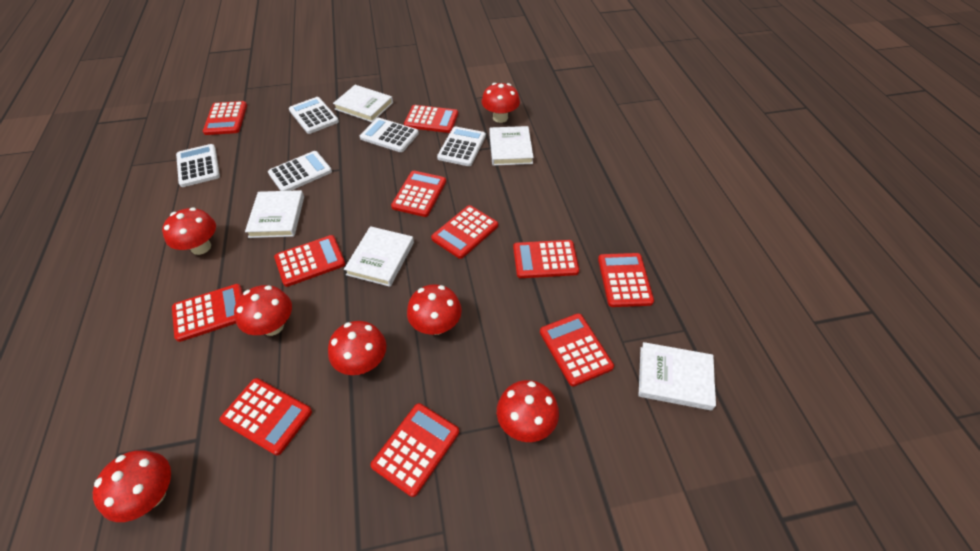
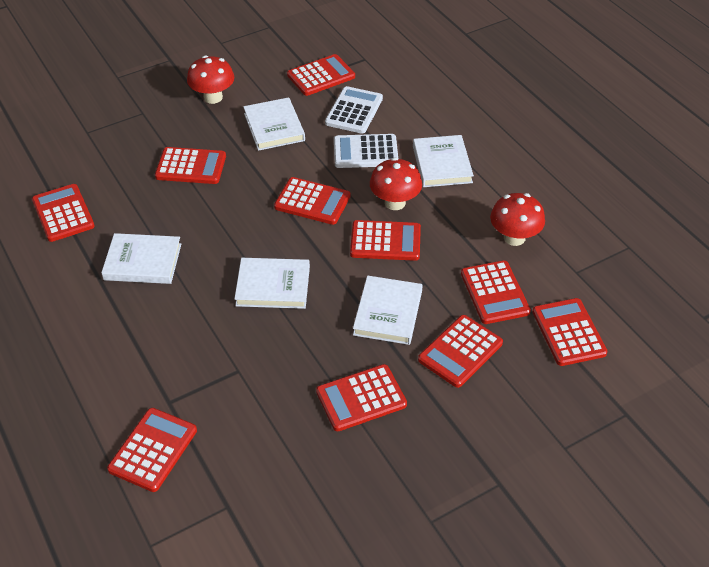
red calculator: [172,284,243,342] [203,101,247,135] [219,378,312,455] [274,235,345,287] [371,403,459,497] [391,171,446,217] [404,105,458,133] [431,205,498,259] [513,240,579,278] [540,313,614,387] [598,253,654,307] = 11 -> [32,184,95,242] [107,408,197,492] [155,147,226,184] [274,177,350,225] [287,54,355,96] [316,364,407,431] [350,220,421,261] [418,315,503,388] [461,260,531,324] [532,298,607,366] = 10
red mushroom: [93,450,171,522] [162,208,216,255] [234,285,292,336] [328,321,386,375] [407,284,462,335] [481,83,520,123] [497,380,559,442] = 7 -> [187,55,234,104] [370,158,422,210] [490,193,545,246] = 3
white calculator: [176,144,220,187] [268,151,332,191] [289,97,339,134] [360,118,419,152] [437,126,486,166] = 5 -> [325,86,383,134] [334,134,398,168] = 2

